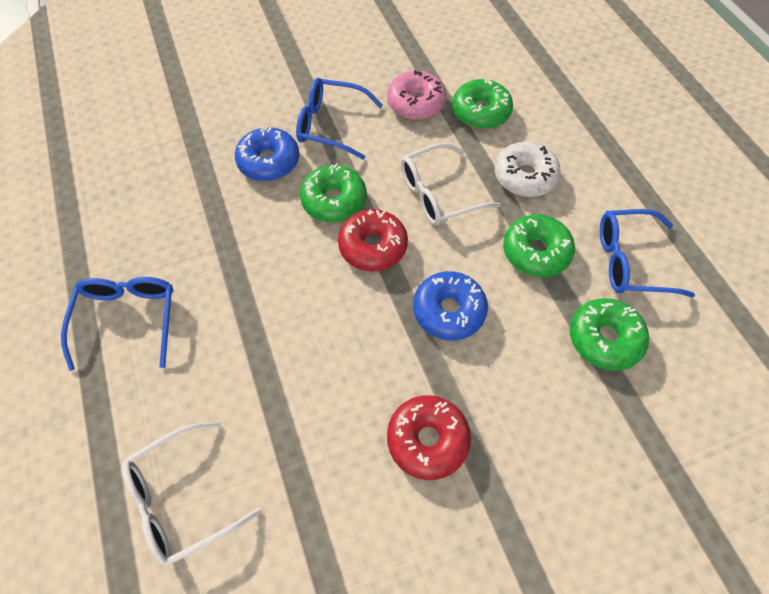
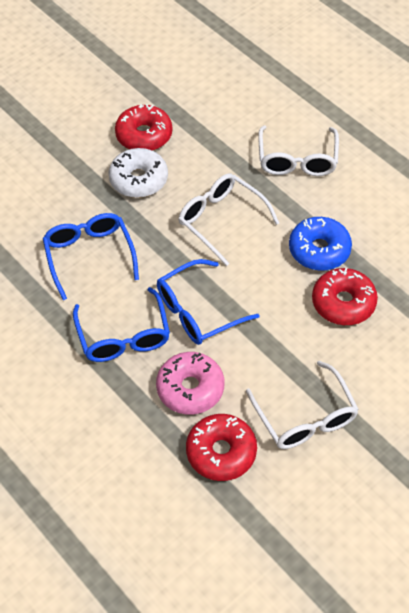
blue donut: [235,126,299,181] [413,271,488,341] = 2 -> [289,217,352,271] = 1
green donut: [300,164,366,222] [452,79,513,129] [503,214,575,277] [570,298,649,371] = 4 -> none = 0
red donut: [338,209,408,272] [387,395,471,480] = 2 -> [115,104,172,151] [186,414,257,481] [312,268,378,325] = 3
white glasses: [122,422,261,567] [401,143,501,226] = 2 -> [179,173,279,266] [246,361,359,449] [258,125,339,176] = 3

